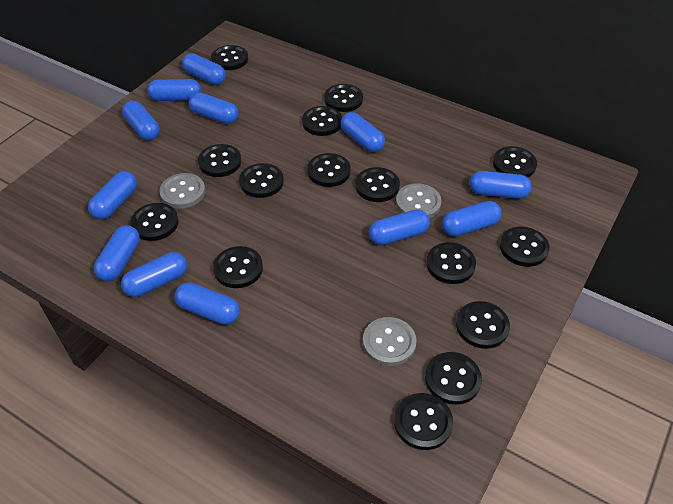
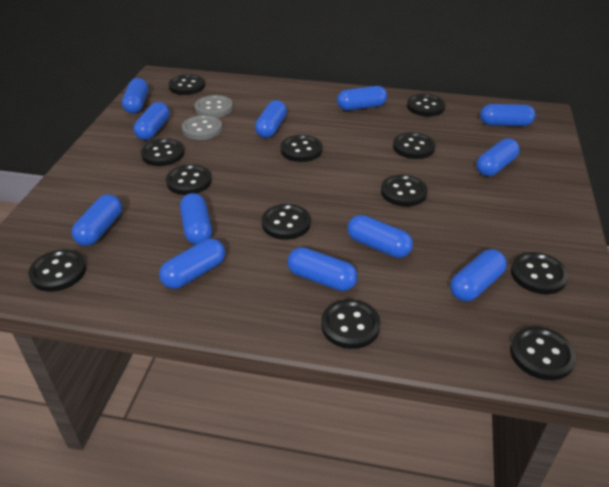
black button: [130,203,179,241] [198,144,241,177] [211,45,248,70] [213,246,263,288] [239,163,284,198] [302,106,342,136] [307,153,351,187] [324,84,363,112] [355,167,400,202] [394,393,453,450] [425,352,482,405] [426,242,476,284] [456,301,510,349] [493,146,537,177] [500,226,550,267] = 15 -> [28,249,86,291] [141,139,184,166] [166,164,212,195] [168,74,205,95] [261,204,311,240] [280,135,322,162] [321,299,381,349] [381,175,428,207] [393,132,435,159] [407,94,446,117] [510,326,576,380] [511,252,568,294] = 12
grey button: [159,173,205,209] [363,317,417,366] [396,183,442,218] = 3 -> [182,115,223,140] [195,95,233,118] = 2

